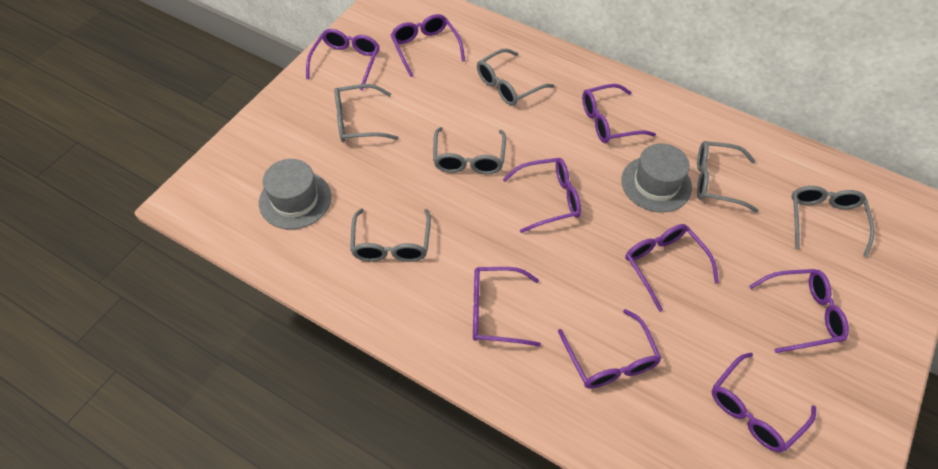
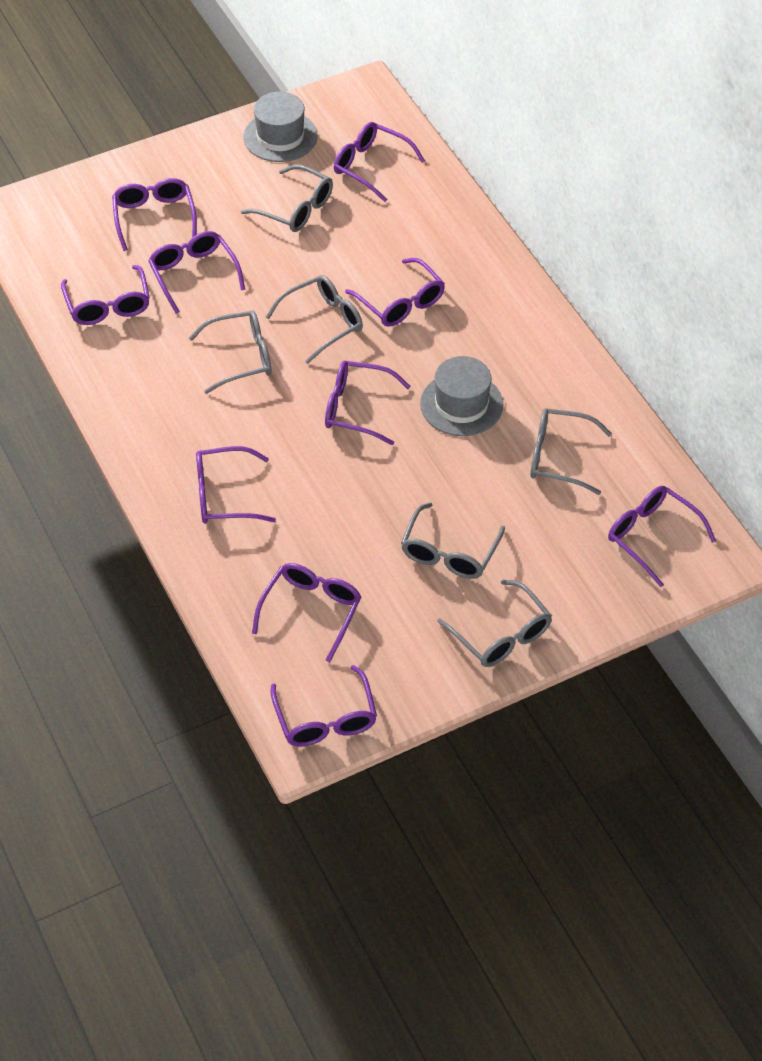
purple glasses: [306,29,380,91] [391,14,465,77] [473,267,541,347] [502,158,581,233] [558,309,662,389] [582,84,656,143] [625,224,719,312] [712,353,816,453] [749,269,849,353] = 9 -> [61,265,150,325] [112,178,197,251] [148,231,245,314] [196,446,276,523] [252,563,362,662] [271,665,377,747] [325,361,411,445] [334,122,425,202] [345,258,445,327] [608,486,716,587] = 10

